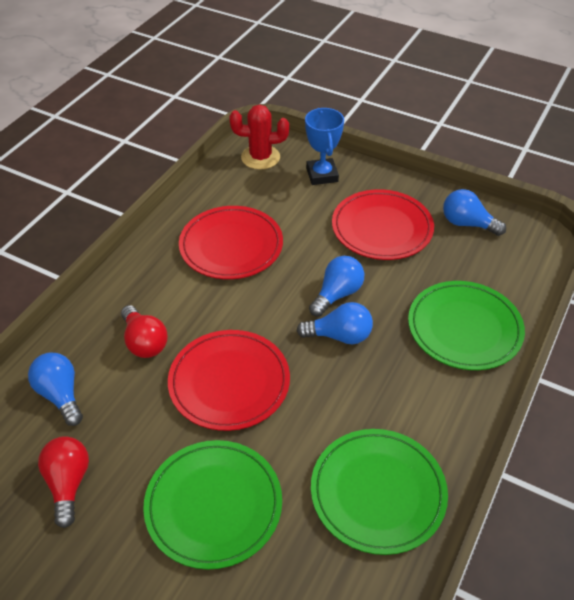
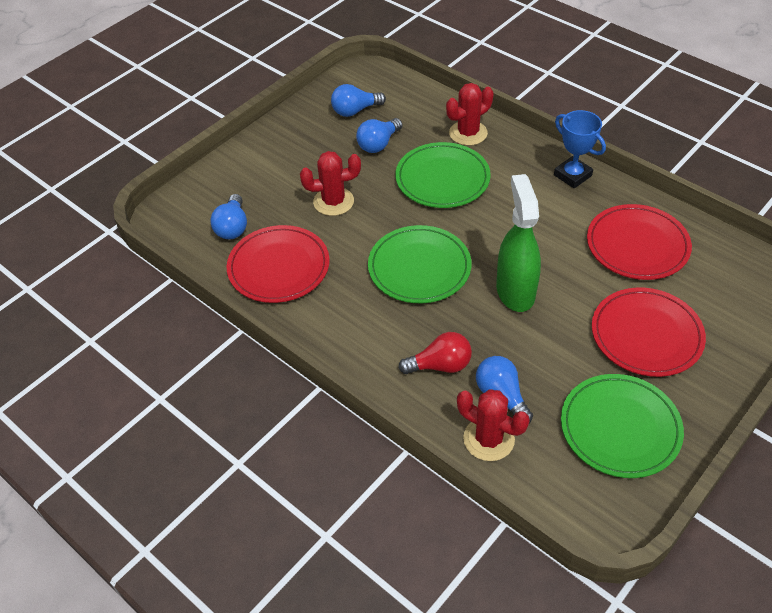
green spray bottle: none = 0 -> [496,174,541,312] = 1
red cactus: [229,105,289,170] = 1 -> [300,151,361,216] [446,83,494,146] [457,389,530,461] = 3
red light bulb: [38,436,89,528] [121,305,168,358] = 2 -> [399,332,472,374] = 1

